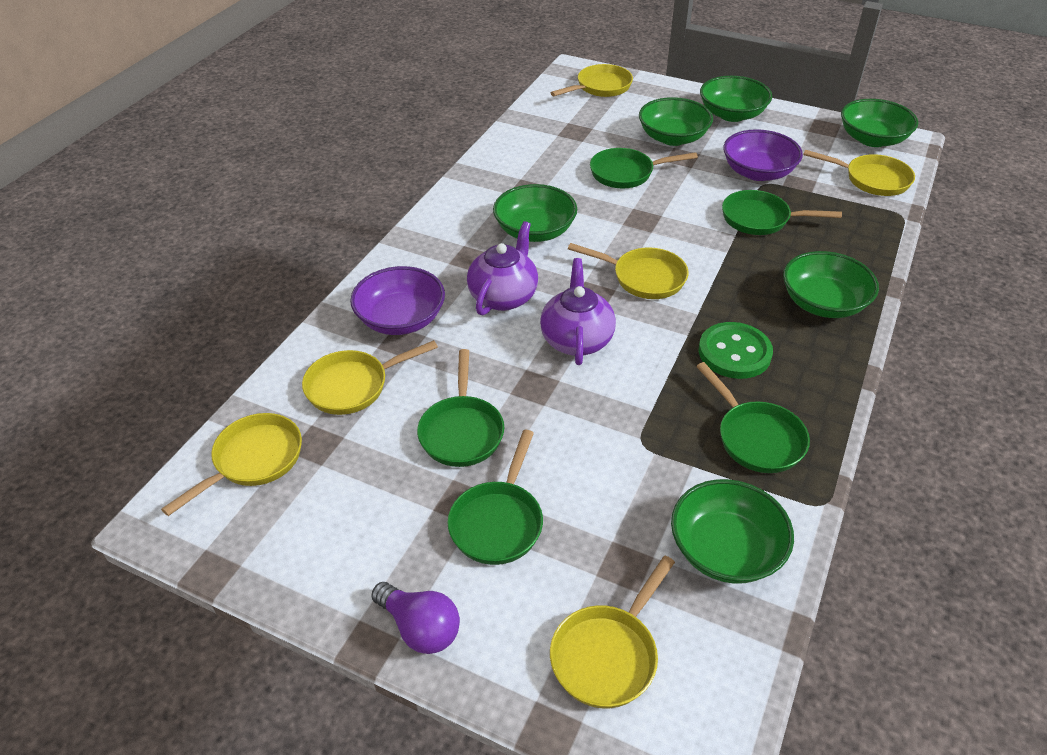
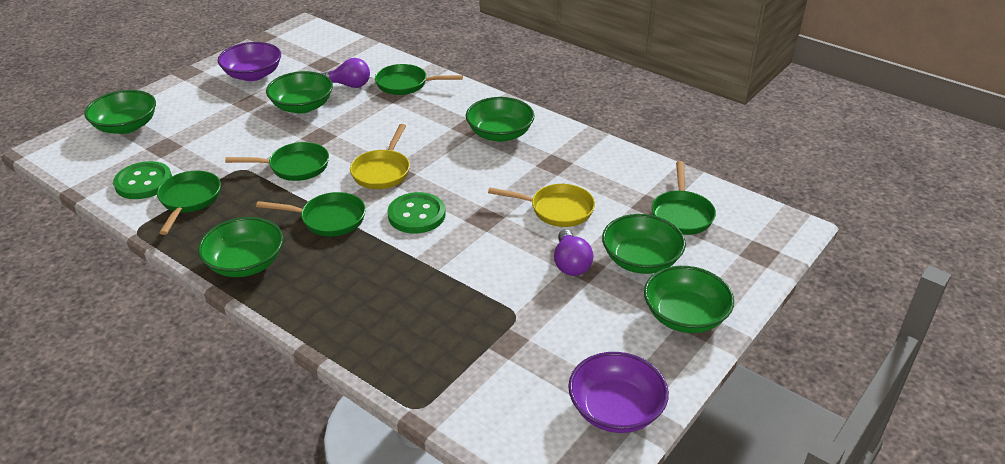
green button: [698,322,773,379] = 1 -> [113,161,172,199] [388,192,446,234] = 2
purple light bulb: [371,582,460,654] = 1 -> [320,58,370,88] [554,229,593,276] = 2
purple teapot: [467,221,538,316] [540,258,616,365] = 2 -> none = 0
yellow pan: [161,413,302,516] [302,340,438,415] [550,64,633,97] [550,556,675,708] [568,243,688,299] [803,150,915,196] = 6 -> [350,124,410,189] [488,184,595,227] = 2

